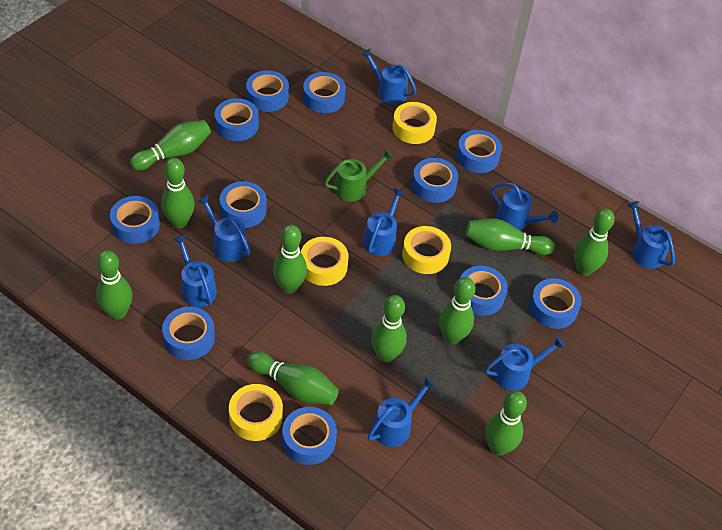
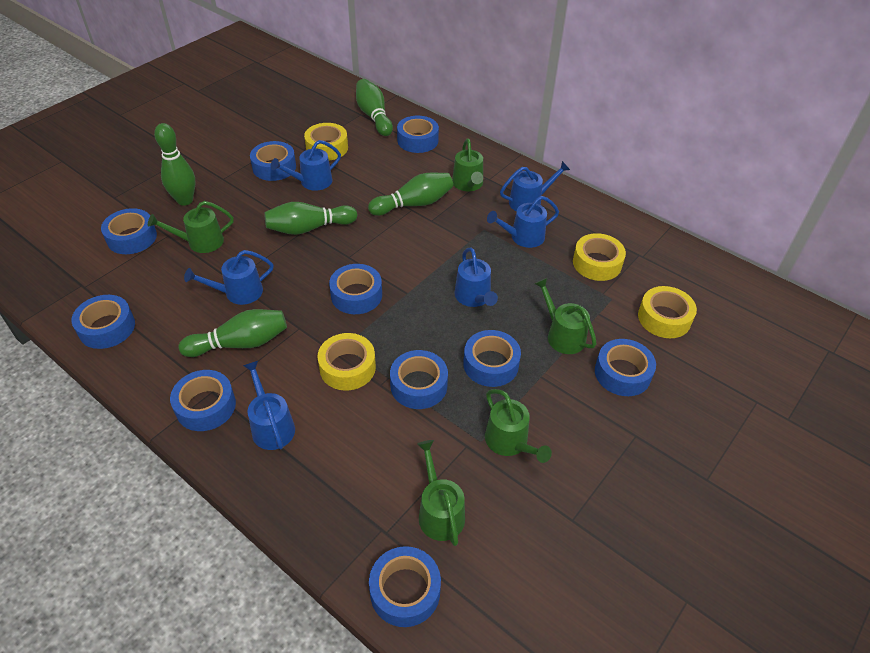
blue tape: [110,196,160,244] [162,307,215,360] [215,98,259,141] [220,181,267,228] [246,70,289,112] [282,407,337,465] [303,72,346,113] [412,158,458,203] [456,130,502,173] [460,266,508,316] [529,278,582,329] = 11 -> [71,295,135,349] [101,208,157,254] [170,370,236,431] [250,141,296,181] [329,264,382,314] [369,546,441,627] [390,350,448,409] [397,116,439,153] [463,330,521,387] [595,339,656,396] = 10
blue watering can: [173,235,217,307] [197,195,250,262] [361,49,417,104] [363,188,405,256] [368,377,436,447] [485,336,565,391] [491,183,558,230] [627,201,675,269] = 8 -> [184,250,273,305] [243,361,295,450] [271,140,341,191] [454,247,498,307] [487,196,559,248] [500,161,570,211] = 6
green bowling pin: [96,250,132,320] [130,120,211,171] [161,158,195,228] [247,352,339,405] [273,225,307,294] [371,295,407,362] [439,277,475,344] [466,218,555,255] [485,391,527,456] [574,209,615,276] = 10 -> [154,123,196,206] [179,309,287,357] [264,202,358,235] [356,79,393,136] [368,173,453,216] = 5
green watering can: [324,149,394,202] = 1 -> [148,201,234,253] [417,440,465,546] [452,138,483,191] [485,389,552,463] [534,278,597,354] = 5

